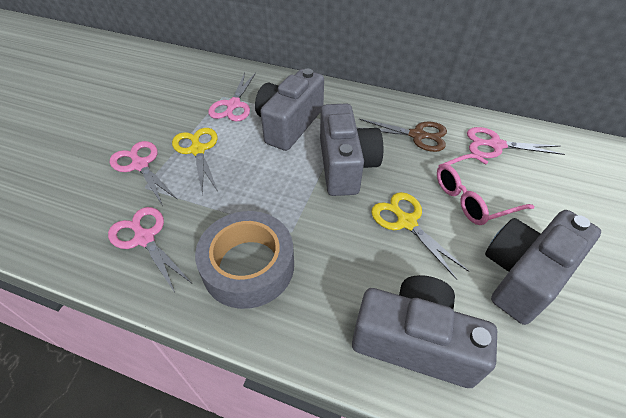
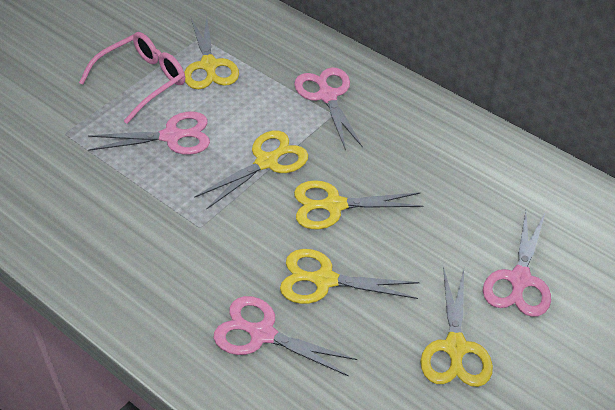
brown scissors: [357,119,447,152] = 1 -> none = 0
grey camera: [255,69,324,151] [320,103,383,196] [352,275,497,388] [485,210,601,325] = 4 -> none = 0
grey tape: [195,211,294,309] = 1 -> none = 0
yellow scissors: [172,128,218,195] [371,192,470,280] = 2 -> [184,16,239,89] [194,130,308,210] [280,249,419,304] [294,180,423,229] [420,266,493,387] = 5

